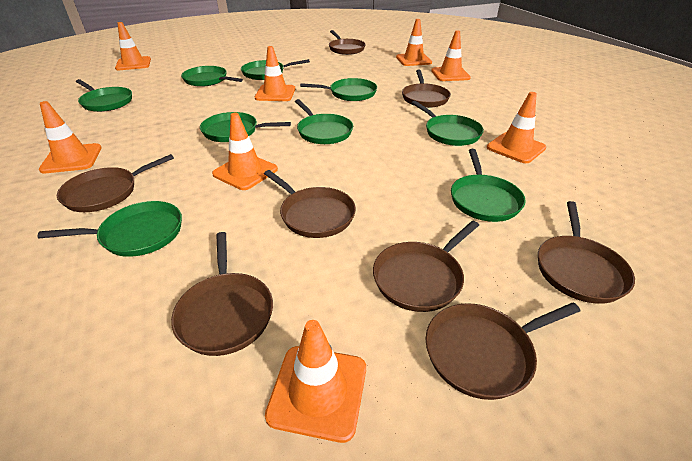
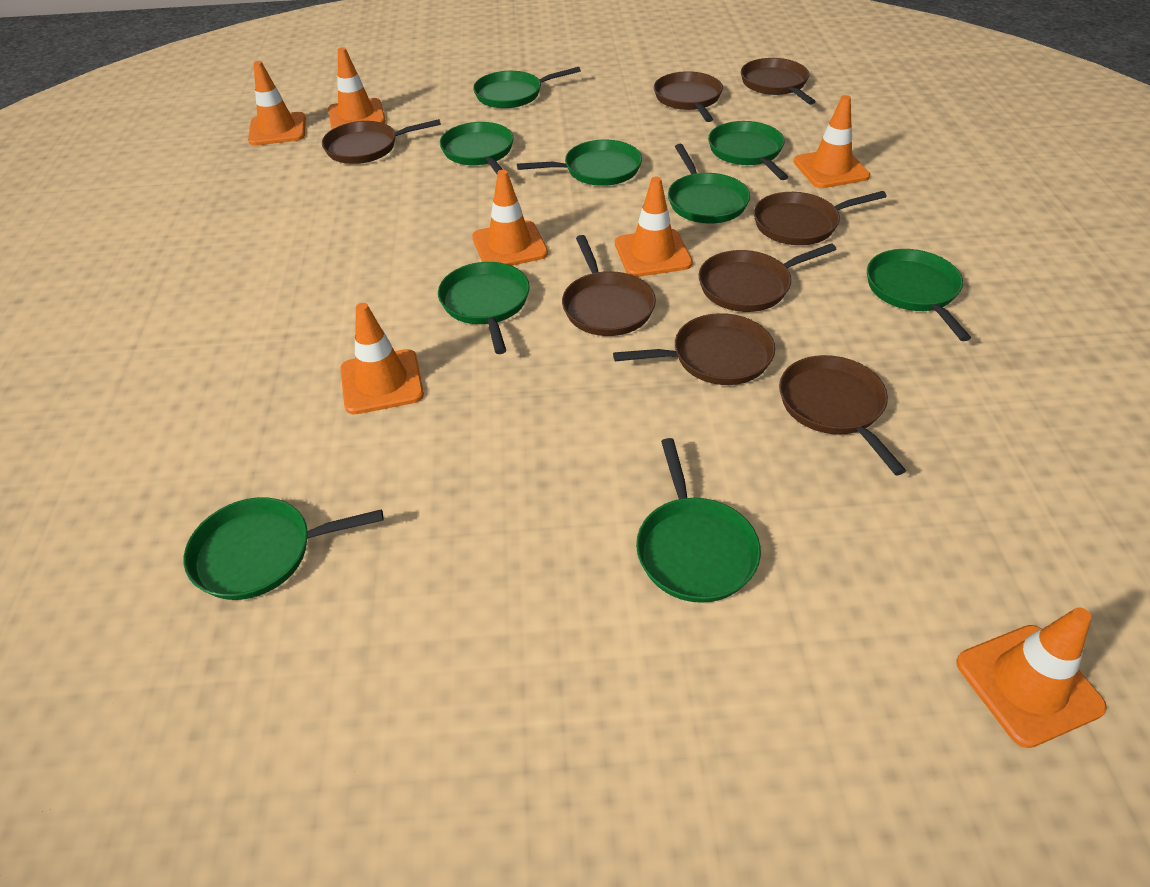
orange traffic cone: [39,101,102,173] [115,22,151,70] [212,113,278,190] [255,46,295,101] [265,320,366,443] [396,19,432,66] [431,30,471,81] [487,92,546,163] = 8 -> [248,61,306,146] [328,47,386,129] [340,303,424,415] [472,170,548,266] [615,177,693,277] [794,95,870,188] [956,607,1107,748] = 7

